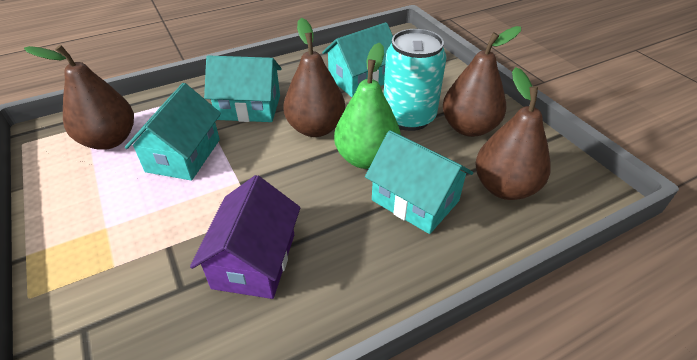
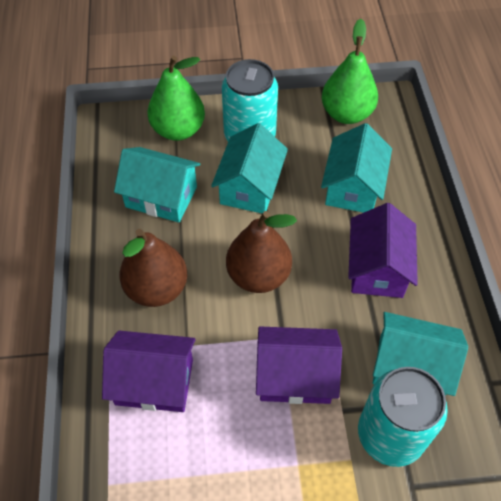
brown pear: [24,45,134,150] [283,18,345,137] [443,26,521,137] [475,67,551,200] = 4 -> [119,229,187,307] [226,211,297,293] = 2
green pear: [334,43,401,169] = 1 -> [147,56,205,141] [322,19,378,124] = 2
purple house: [190,175,300,299] = 1 -> [102,331,196,412] [256,327,342,404] [348,203,418,298] = 3
turquoise can: [384,29,446,131] = 1 -> [222,59,278,141] [358,367,448,467] = 2

